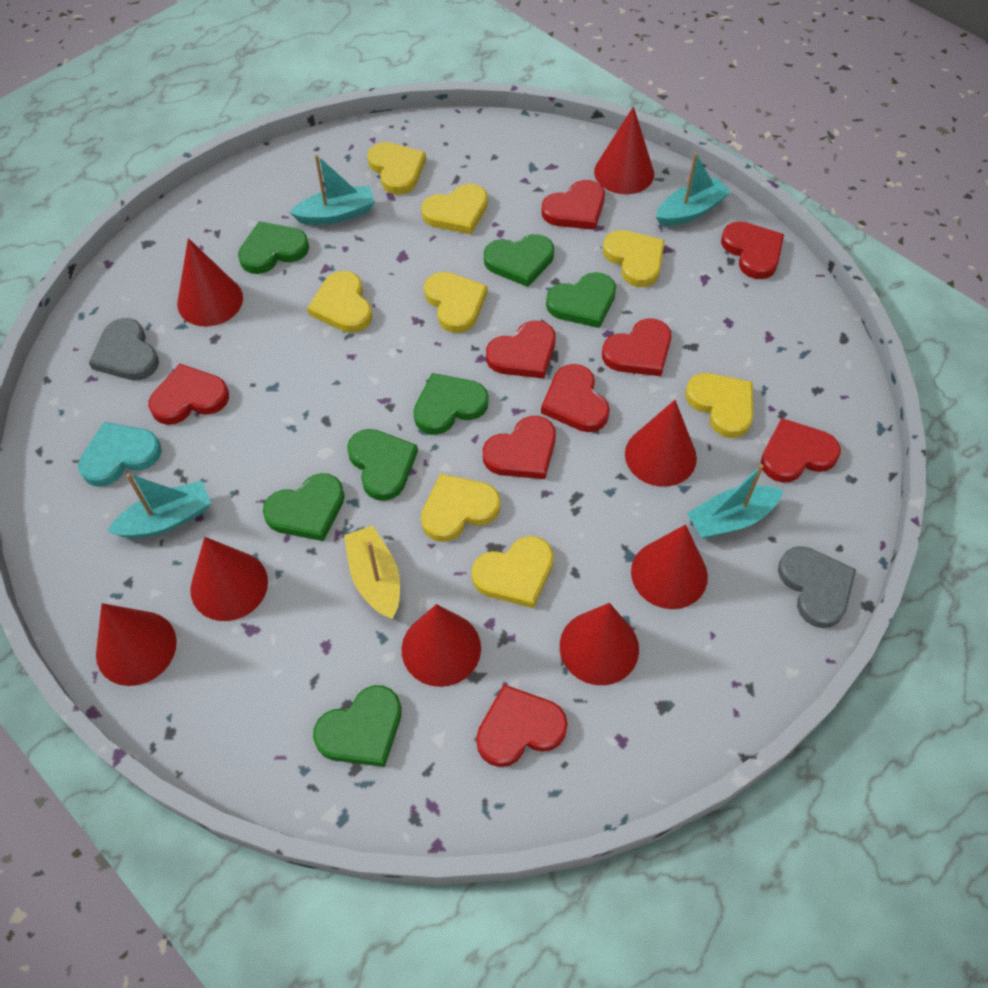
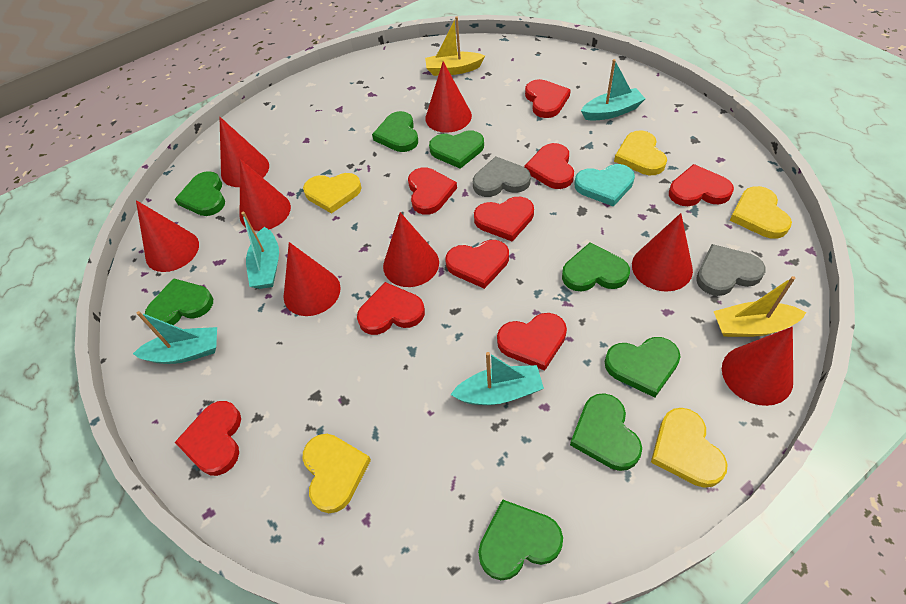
green heart: [238,221,309,274] [263,473,345,541] [313,685,402,767] [347,429,418,501] [413,373,489,435] [484,234,554,287] [546,272,616,328] = 7 -> [145,278,213,327] [175,171,225,216] [372,111,418,152] [429,130,484,169] [478,499,563,580] [562,243,630,292] [570,393,642,471] [605,337,680,398] = 8
yellow boat: [344,525,400,619] = 1 -> [425,16,485,76] [714,276,807,337] = 2
yellow heart: [307,271,372,333] [367,142,426,195] [421,184,488,234] [421,474,500,542] [424,272,488,333] [471,536,554,608] [603,230,665,287] [685,373,753,438] = 8 -> [302,434,371,513] [303,173,361,214] [614,130,667,175] [651,408,728,488] [730,186,792,239] = 5

